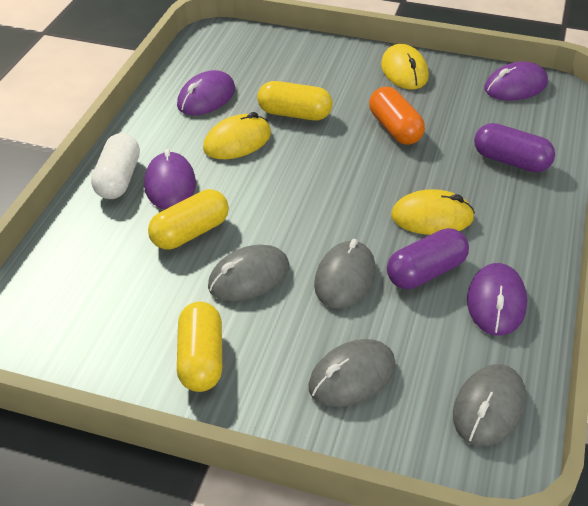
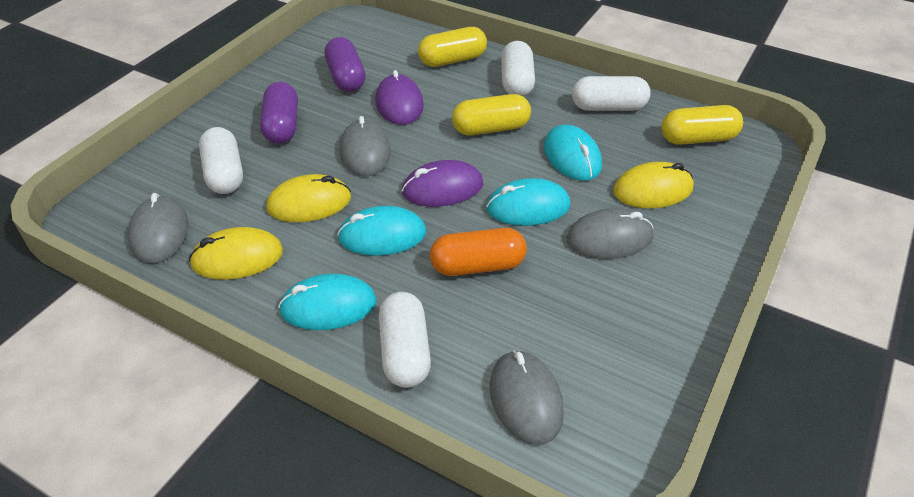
purple mouse: [144,148,196,210] [177,70,235,115] [467,263,527,336] [484,62,548,100] = 4 -> [375,70,424,125] [402,160,483,207] = 2
turquoise mouse: none = 0 -> [278,274,377,330] [337,206,426,256] [486,178,570,226] [544,125,602,181] = 4
white capsule: [91,133,140,199] = 1 -> [199,127,243,194] [379,292,431,388] [501,41,535,96] [572,76,651,111] = 4

